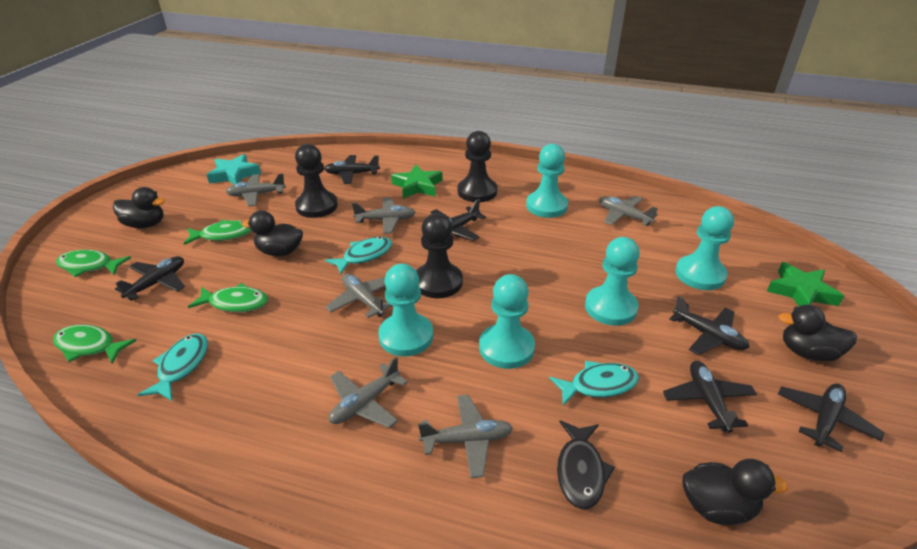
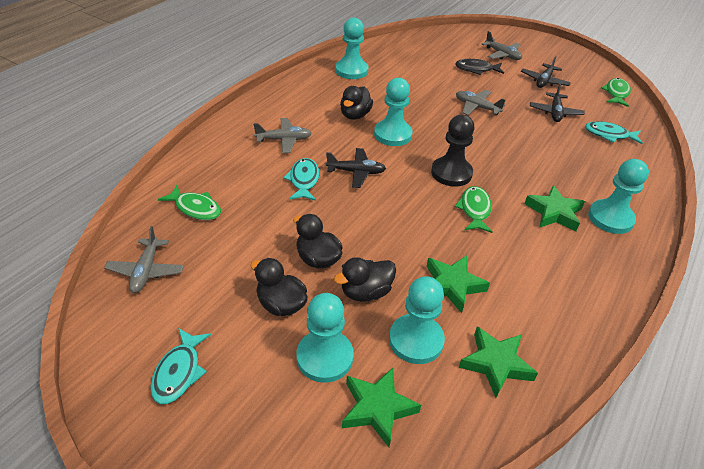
black pawn: [295,144,338,218] [416,213,463,298] [458,131,497,202] = 3 -> [431,115,474,187] = 1
black plane: [115,256,185,300] [324,155,380,184] [431,199,486,241] [663,361,757,433] [669,296,749,355] [778,383,884,452] = 6 -> [326,148,386,188] [521,56,571,88] [530,83,585,122] = 3
green fish: [53,325,137,364] [56,250,131,277] [183,220,252,245] [188,283,268,312] = 4 -> [158,185,221,220] [455,186,493,233] [601,78,631,107] = 3
green star: [391,164,443,199] [767,262,844,306] = 2 -> [342,368,421,447] [426,255,490,313] [459,327,538,398] [524,185,585,231] = 4
grey plane: [226,174,286,206] [325,273,393,318] [329,357,408,428] [352,197,416,234] [418,395,513,478] [599,196,658,226] = 6 -> [104,226,184,293] [253,118,312,153] [456,90,506,115] [482,31,522,60] = 4
turquoise star: [207,154,261,185] = 1 -> none = 0

